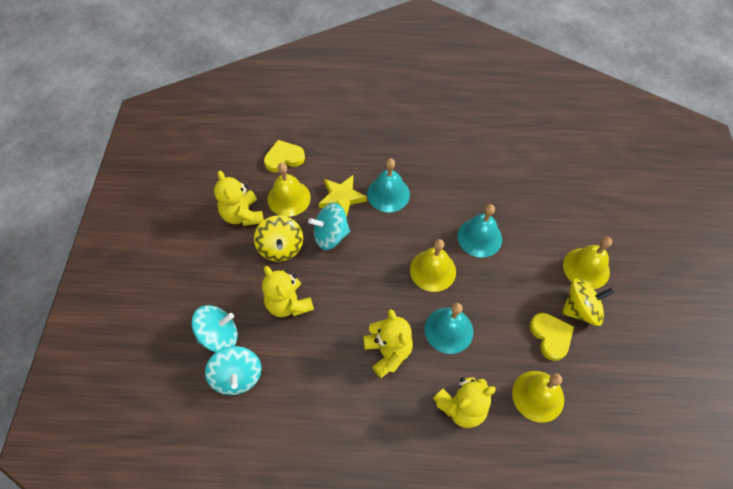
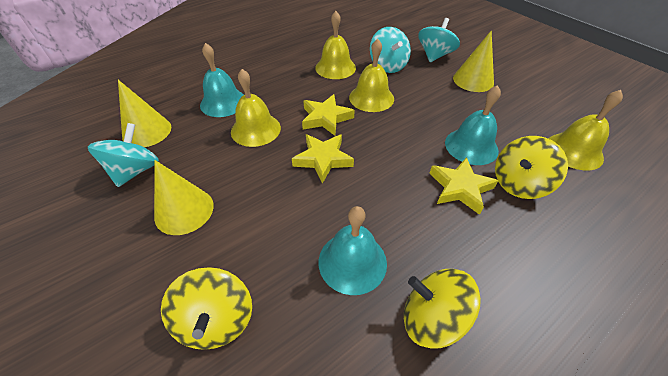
yellow cone: none = 0 -> [118,80,171,147] [154,160,214,235] [453,30,494,92] = 3
yellow heart: [264,140,305,172] [529,313,574,361] = 2 -> none = 0
yellow spinning top: [254,215,303,262] [562,278,614,326] = 2 -> [161,267,252,350] [404,269,481,349] [495,136,568,199] = 3
yellow star: [319,175,367,218] = 1 -> [292,134,354,183] [302,94,355,136] [429,157,498,215] = 3
yellow teddy bear: [214,171,264,226] [262,266,314,317] [363,309,413,378] [433,377,496,428] = 4 -> none = 0

